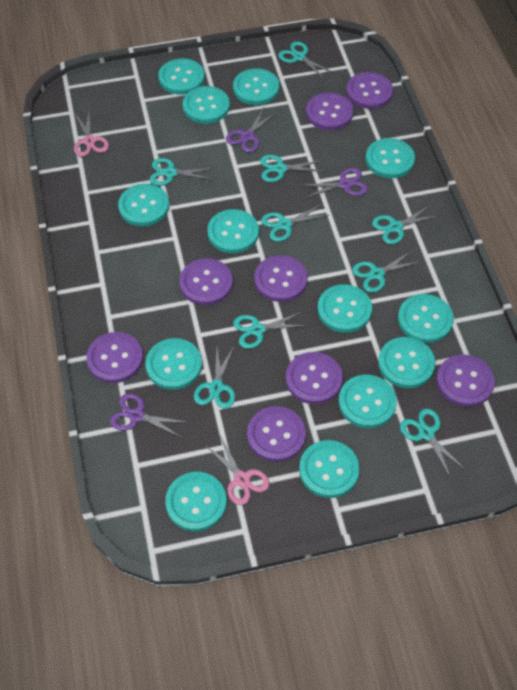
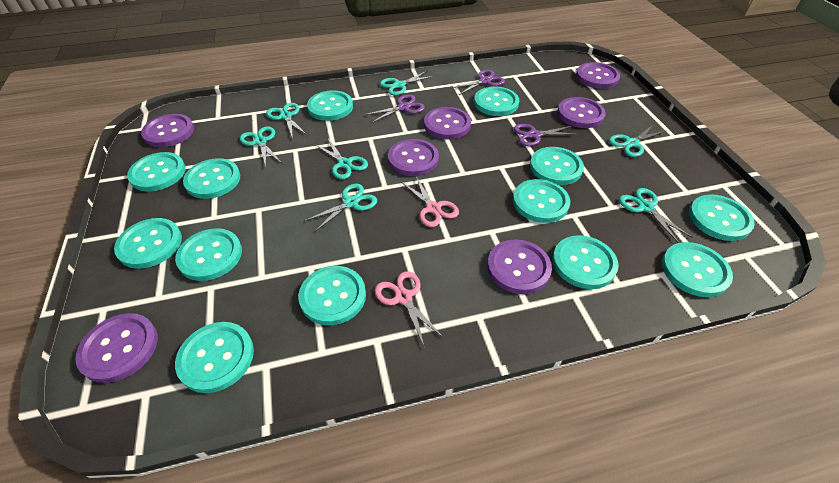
purple button: [86,332,143,383] [179,258,233,305] [247,406,306,462] [254,255,307,302] [286,352,343,404] [306,92,353,130] [346,72,393,109] [437,354,495,407] = 8 -> [75,313,158,383] [141,114,194,147] [388,139,439,176] [424,107,471,139] [487,239,552,294] [557,97,606,128] [576,62,620,89] = 7
turquoise scissors: [150,158,215,186] [194,346,235,409] [233,312,307,349] [260,155,325,182] [261,204,328,242] [278,41,334,80] [352,250,422,293] [372,205,438,244] [400,409,466,479] = 9 -> [240,126,282,167] [266,103,308,139] [304,184,377,232] [314,137,368,179] [380,71,435,95] [609,124,666,157] [619,188,692,243] = 7

